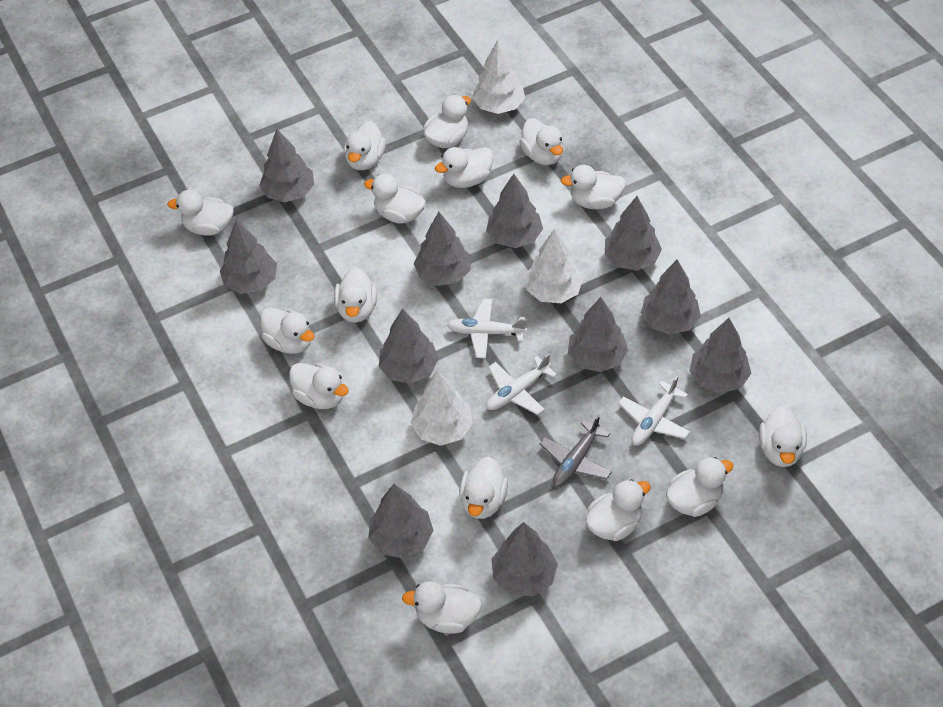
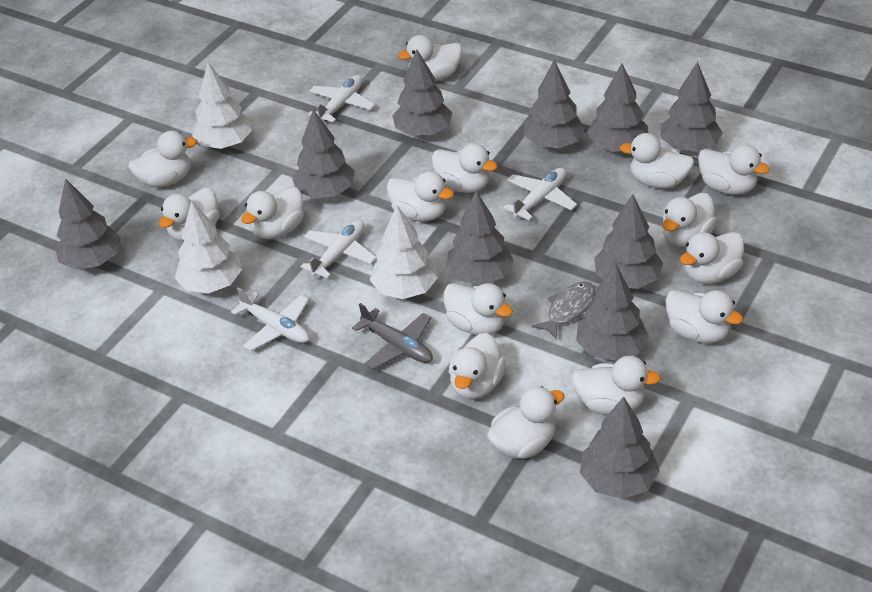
grey fish: none = 0 -> [532,282,596,339] = 1
grey tree: [220,220,277,294] [259,129,314,202] [368,484,434,558] [379,309,439,384] [414,212,471,286] [486,174,543,248] [492,522,558,596] [568,297,628,372] [605,196,662,271] [641,260,701,335] [690,318,751,393] = 11 -> [55,178,121,270] [292,109,355,199] [392,50,452,136] [446,191,514,285] [524,60,585,148] [576,263,649,361] [580,397,659,499] [587,63,648,152] [594,194,663,289] [661,62,723,152] = 10
white plane: [447,298,527,359] [486,354,557,415] [618,376,690,445] = 3 -> [231,287,310,351] [301,220,376,279] [309,75,375,123] [503,168,577,221] = 4

